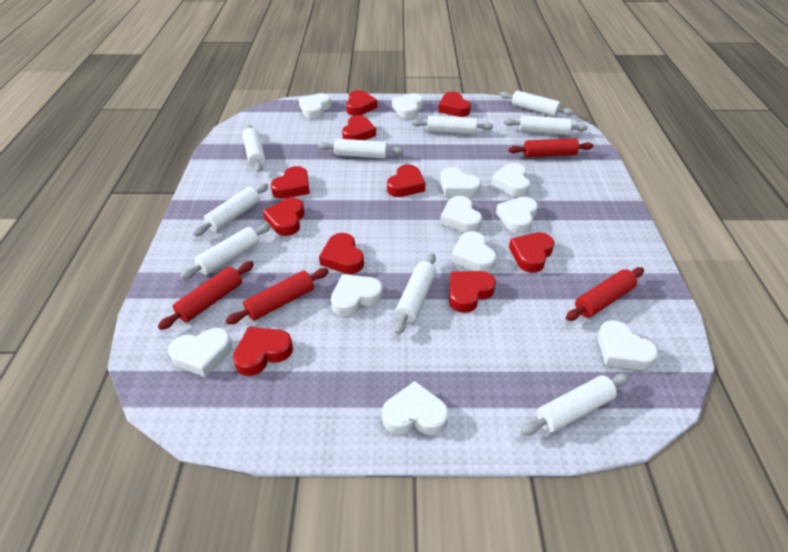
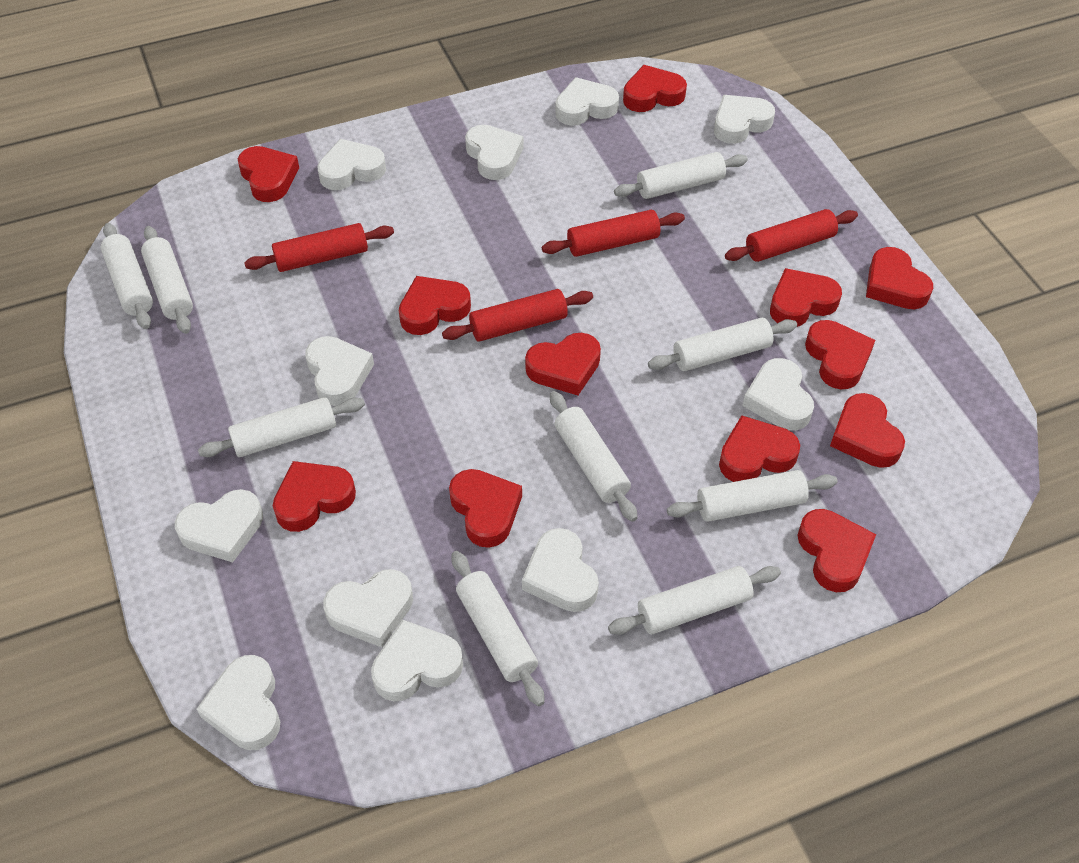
red heart: [233,327,293,376] [263,198,304,236] [271,166,310,199] [319,233,364,274] [342,115,376,140] [346,90,377,116] [387,164,425,197] [438,92,471,117] [449,271,496,313] [509,232,554,273] = 10 -> [238,146,299,202] [273,461,356,532] [399,276,471,335] [449,469,522,548] [525,333,601,395] [623,65,687,112] [719,415,800,482] [770,268,842,327] [798,509,876,592] [805,320,875,389] [830,393,905,468] [866,247,933,309] = 12

